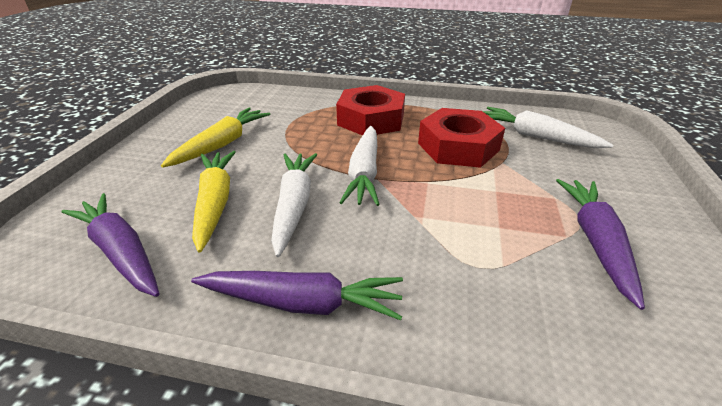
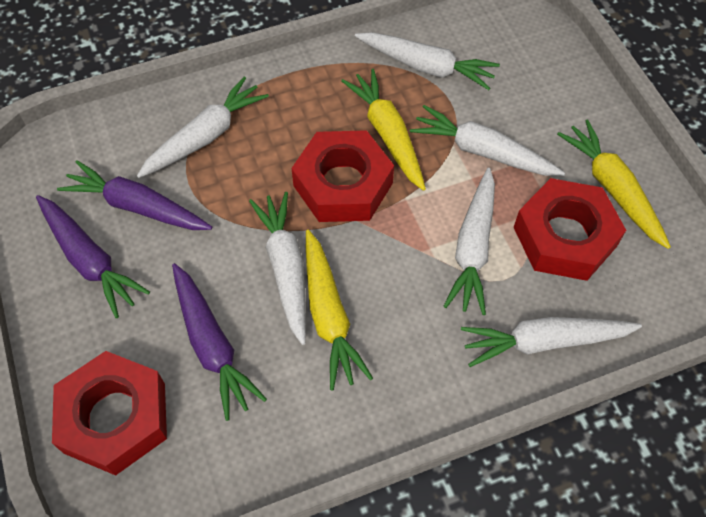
red nut: [336,85,405,136] [418,108,505,168] = 2 -> [52,351,167,476] [291,130,394,222] [513,178,626,281] = 3
white carrot: [271,153,317,257] [339,126,380,206] [483,107,613,148] = 3 -> [137,76,269,178] [249,192,306,345] [355,32,500,90] [410,105,565,176] [443,168,495,315] [461,317,642,367] = 6
yellow carrot: [161,107,270,168] [192,151,236,253] = 2 -> [306,230,373,390] [341,69,426,191] [557,120,671,249] = 3

